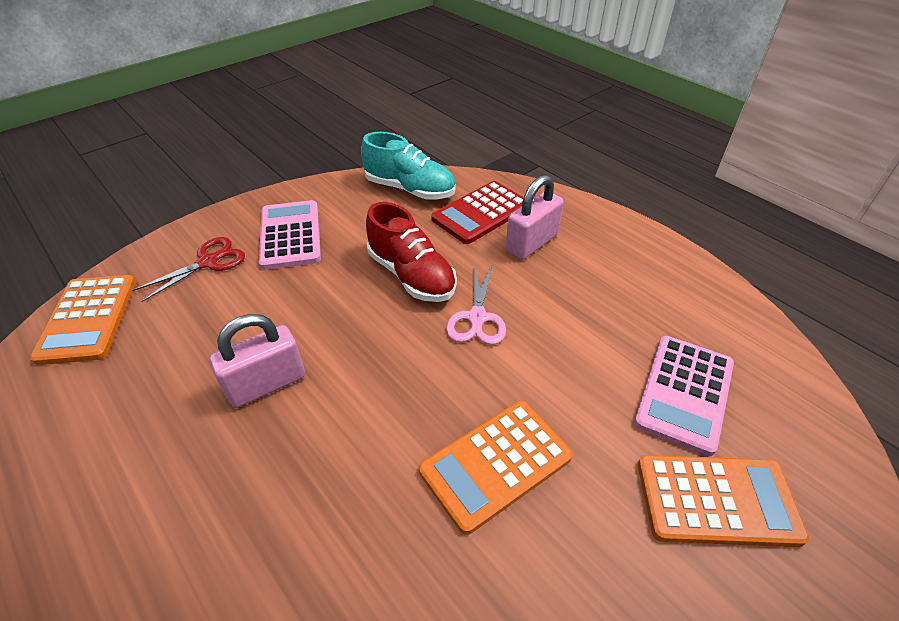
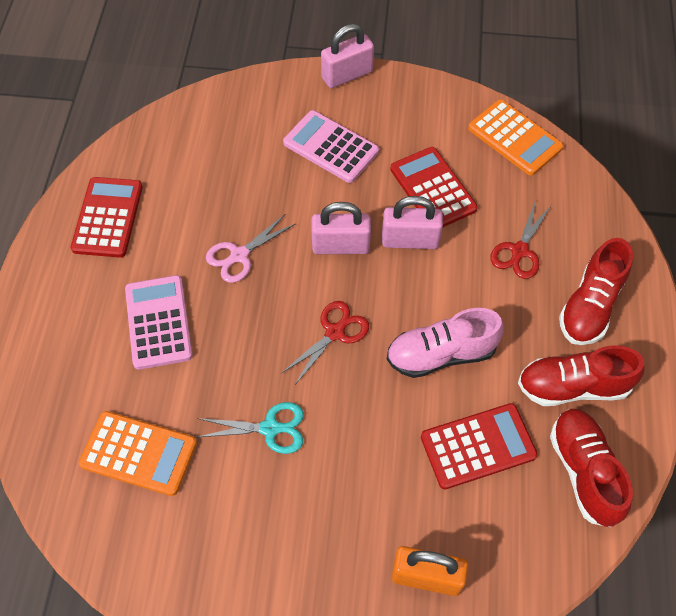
orange calculator: [30,275,136,365] [419,401,573,535] [638,455,809,547] = 3 -> [79,411,197,496] [468,100,563,176] = 2
orange padlock: none = 0 -> [392,546,468,596] = 1
pink padlock: [209,314,305,408] [506,175,564,260] = 2 -> [311,202,371,254] [321,24,374,88] [382,196,443,249] = 3
pink shoe: none = 0 -> [387,308,504,378] = 1
red calculator: [431,181,524,244] = 1 -> [71,177,143,258] [390,147,478,227] [421,403,538,489] = 3
red scissors: [132,237,245,302] = 1 -> [282,301,369,385] [490,200,551,279] = 2
red shoe: [366,202,457,302] = 1 -> [518,345,644,406] [550,409,633,527] [559,238,633,345] = 3
turquoise scissors: none = 0 -> [197,402,304,454] = 1
turquoise shoe: [361,132,456,200] = 1 -> none = 0

